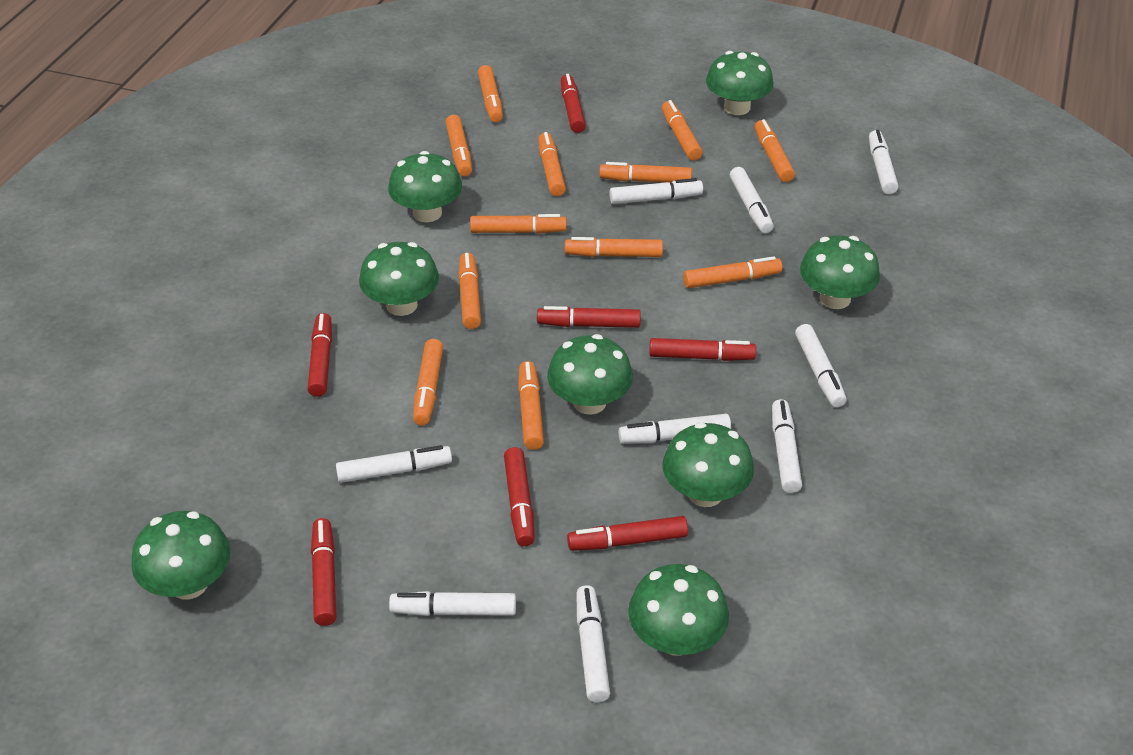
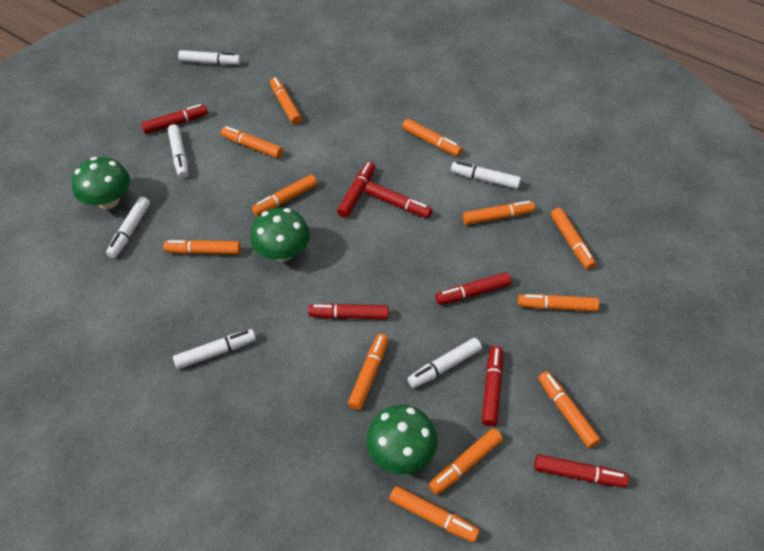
green mushroom: [131,511,231,599] [359,242,439,316] [388,151,462,222] [547,334,633,415] [628,564,729,656] [662,422,754,507] [706,51,773,115] [800,235,880,309] = 8 -> [72,157,130,209] [250,208,310,262] [366,405,437,474] = 3
white marker: [336,445,452,483] [389,591,516,616] [576,585,610,702] [609,178,703,204] [618,414,731,444] [730,167,774,233] [772,399,802,493] [795,324,847,407] [869,130,898,194] = 9 -> [106,197,150,258] [168,124,188,178] [173,329,256,369] [178,50,241,65] [407,338,482,388] [451,161,521,189] = 6

